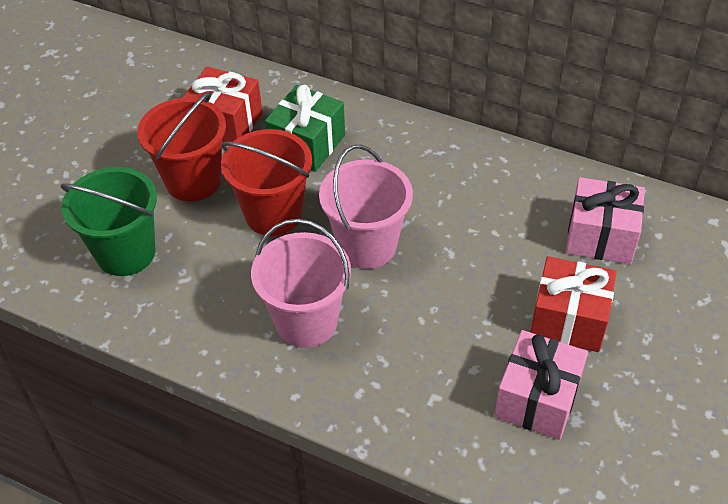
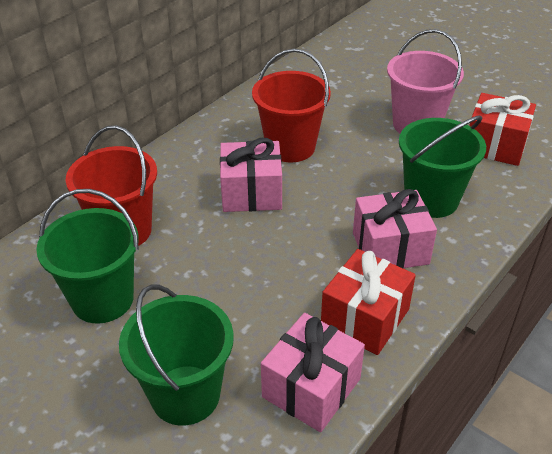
green bucket: [60,167,157,276] = 1 -> [36,189,139,324] [119,284,234,426] [399,115,486,218] = 3
green gift: [265,85,345,172] = 1 -> none = 0
pink bucket: [251,218,351,348] [319,145,413,269] = 2 -> [387,29,464,133] = 1
pink gift: [494,330,588,440] [566,177,645,264] = 2 -> [220,138,282,212] [261,313,365,432] [353,189,437,268] = 3

